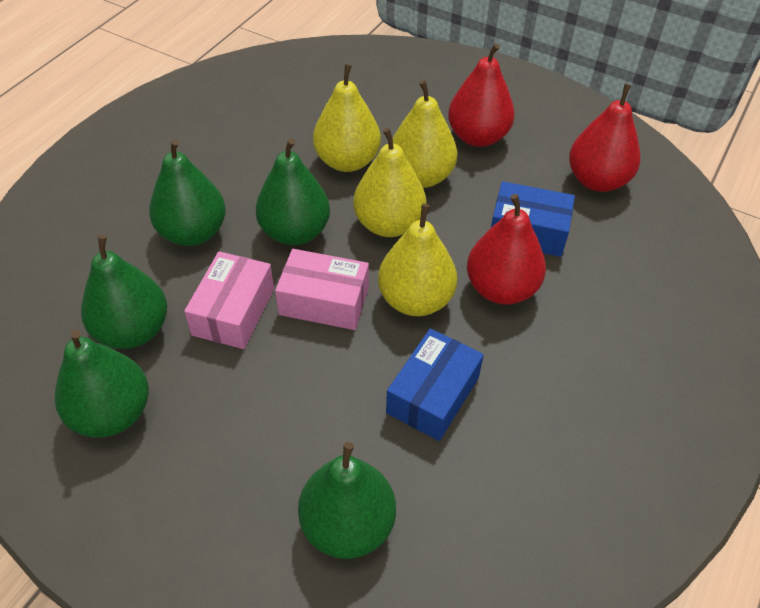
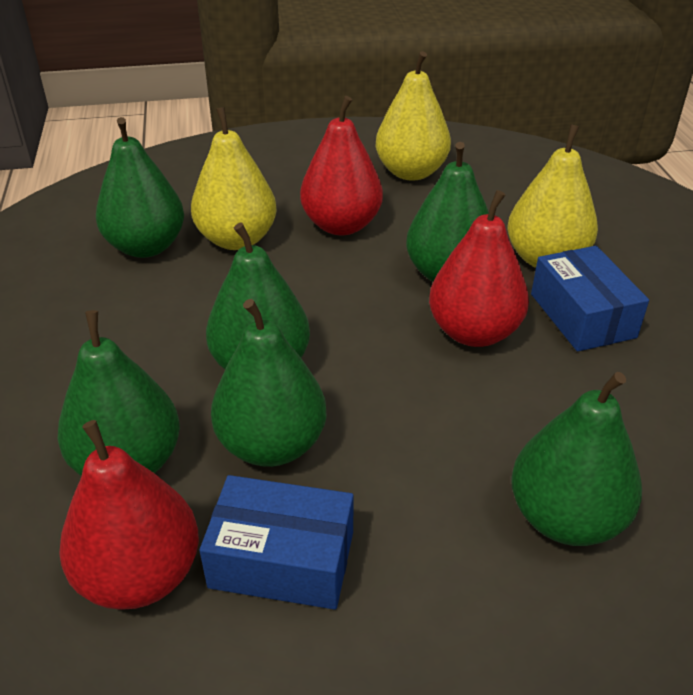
green pear: [55,330,149,438] [81,235,167,349] [149,139,226,246] [256,138,330,245] [298,442,396,559] = 5 -> [58,310,180,476] [96,117,184,258] [206,223,310,369] [211,299,327,467] [406,142,489,282] [511,372,642,546] = 6
pink box: [184,251,274,349] [275,249,369,330] = 2 -> none = 0
yellow pear: [313,64,381,172] [353,128,426,237] [378,204,457,316] [393,80,457,188] = 4 -> [191,107,277,250] [376,51,451,180] [508,124,598,268] = 3

